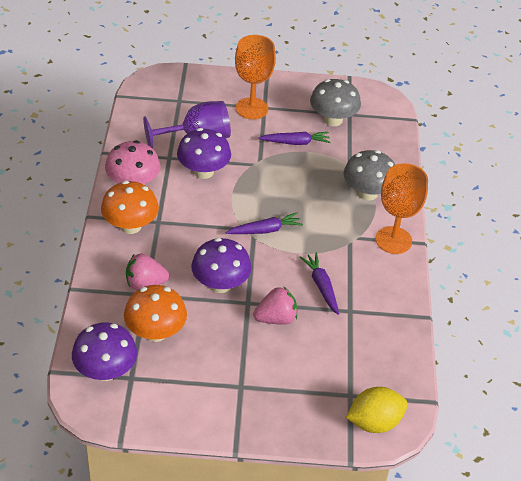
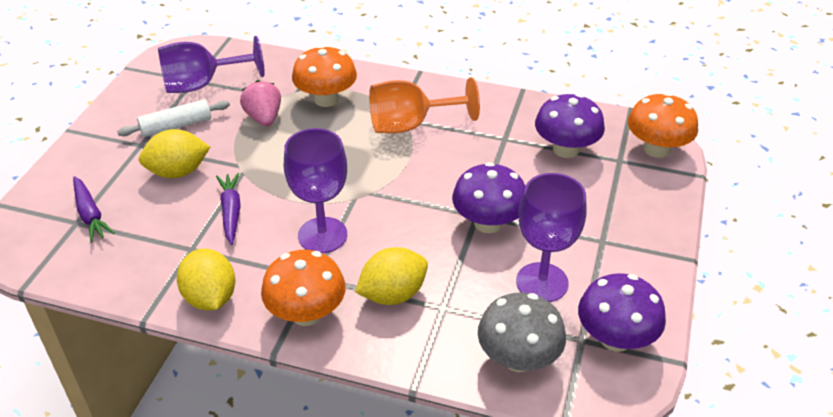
grey mushroom: [310,79,361,126] [344,150,395,201] = 2 -> [478,292,566,372] = 1
orange goblet: [235,35,276,119] [375,163,428,254] = 2 -> [369,77,480,133] = 1
orange mushroom: [101,181,159,234] [124,285,187,342] = 2 -> [261,250,346,326] [292,45,357,107] [628,92,698,158] = 3
pink mushroom: [105,140,161,184] = 1 -> none = 0
pink strawberry: [126,254,169,290] [253,287,297,325] = 2 -> [240,80,281,126] = 1
purple carrot: [225,213,303,234] [258,132,331,145] [300,253,339,315] = 3 -> [73,176,115,242] [216,173,241,245] = 2
purple goblet: [143,101,231,148] = 1 -> [158,36,264,93] [284,128,347,253] [516,173,587,302] = 3
white rolling pin: none = 0 -> [117,99,230,137] = 1
yellow lemon: [346,387,408,433] = 1 -> [139,129,210,178] [177,249,235,310] [355,247,428,305] = 3

